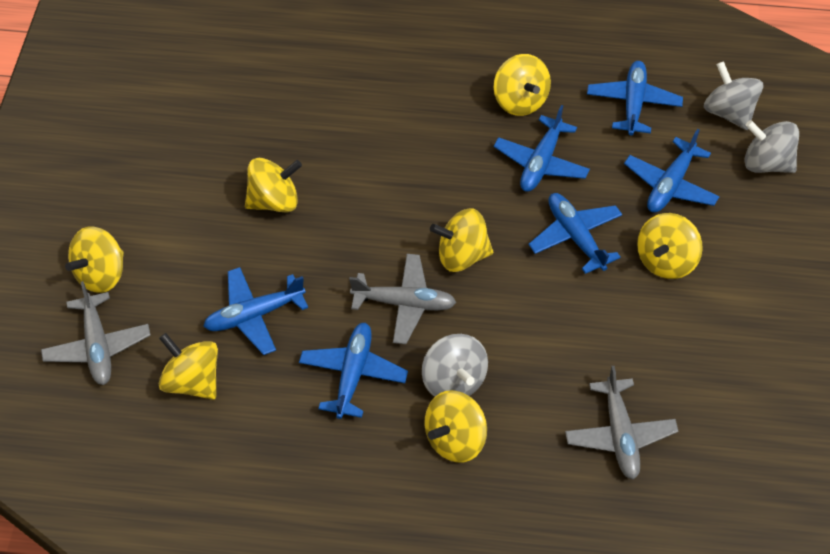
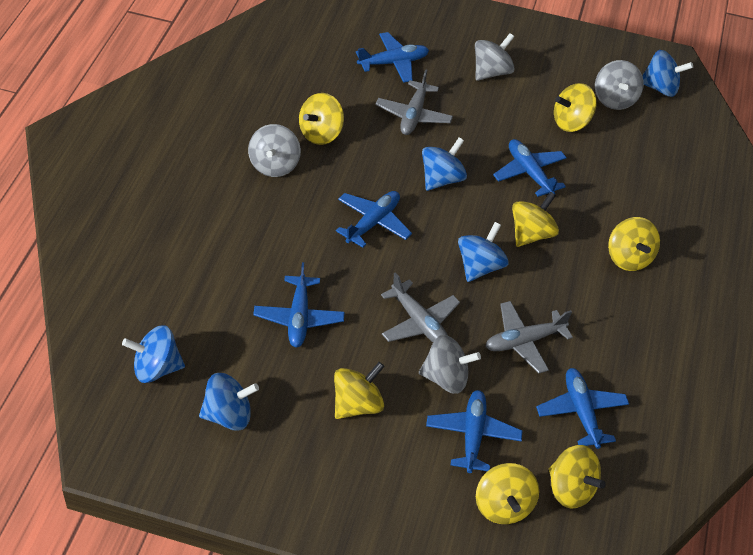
blue spinning top: none = 0 -> [122,325,185,383] [199,373,259,431] [422,138,467,191] [458,222,509,282] [642,50,693,97] = 5
grey spinning top: [422,334,488,397] [704,61,763,130] [744,120,799,173] = 3 -> [248,124,301,177] [419,335,481,394] [475,33,515,81] [595,60,644,110] = 4

